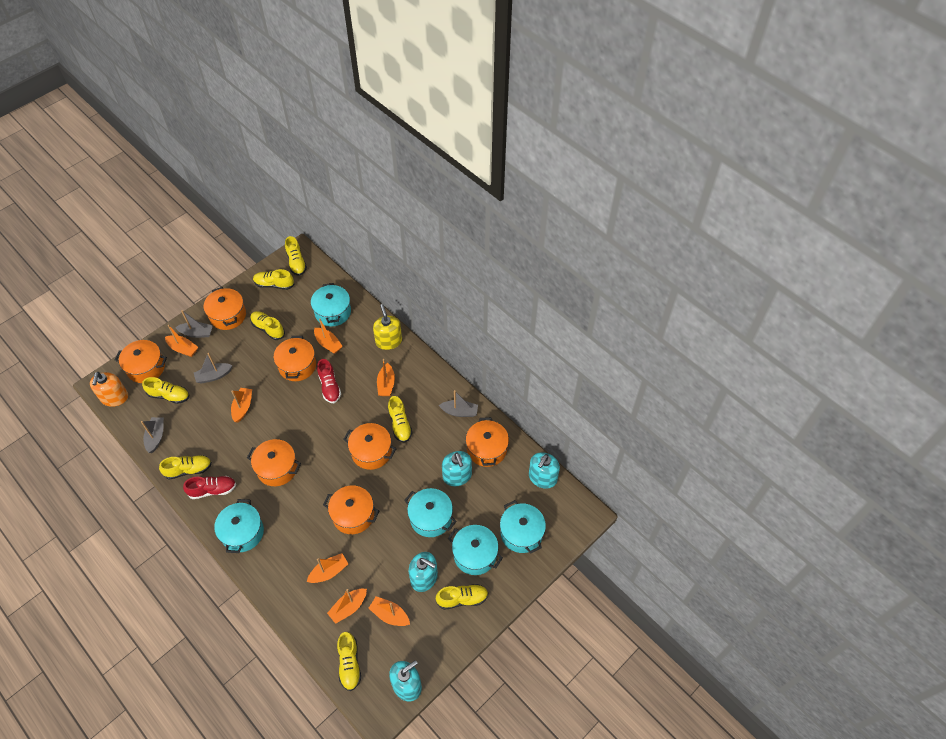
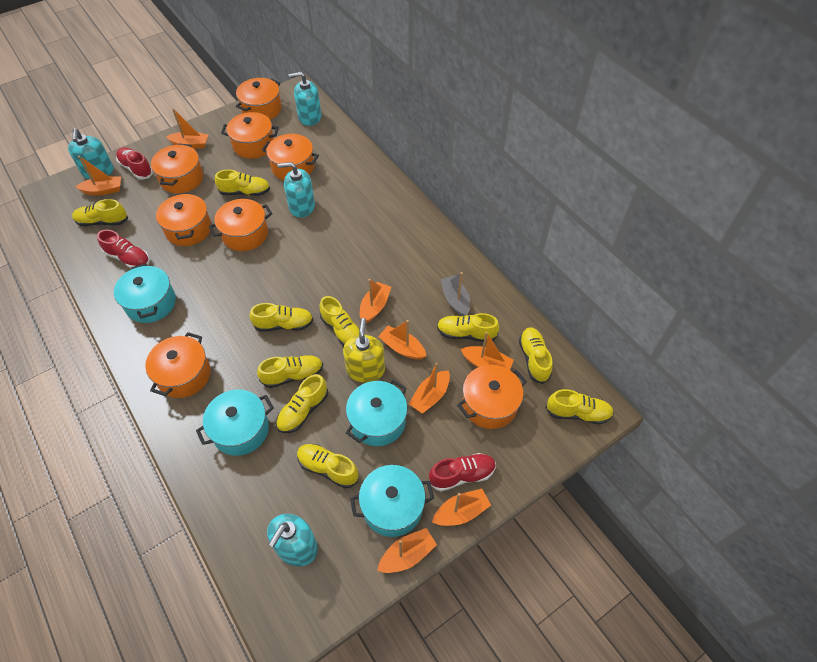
grey boat: [141,417,164,453] [175,310,213,338] [194,353,232,384] [439,390,478,417] = 4 -> [441,272,470,316] = 1
orange boat: [165,325,198,357] [231,388,252,423] [307,553,348,583] [314,319,343,354] [327,589,367,624] [368,596,410,626] [377,359,395,396] = 7 -> [75,156,121,196] [166,108,209,149] [360,279,391,323] [377,528,437,573] [378,320,426,360] [409,363,450,414] [432,489,491,526] [461,332,514,370] = 8
orange pot: [115,340,167,383] [204,287,246,330] [247,439,301,486] [274,336,316,381] [323,486,379,534] [343,423,397,470] [466,417,509,467] = 7 -> [145,332,211,398] [151,144,203,193] [156,192,211,246] [209,199,272,251] [221,112,279,159] [236,78,281,120] [262,134,319,181] [457,365,527,429] = 8
orange soap dispenser: [90,372,128,407] = 1 -> none = 0
red shoe: [183,476,236,499] [317,359,341,403] = 2 -> [97,230,150,268] [116,147,153,180] [429,453,496,491] = 3
turquoise pot: [214,499,264,553] [311,283,351,327] [404,488,457,537] [448,525,503,575] [500,500,546,553] = 5 -> [114,263,176,323] [196,389,274,456] [346,379,407,446] [350,465,434,537] = 4
yellow shoe: [142,377,189,404] [159,455,212,480] [250,311,285,340] [253,269,295,290] [285,236,307,276] [337,632,361,691] [388,396,412,443] [436,584,488,610] = 8 -> [72,199,128,226] [215,170,270,196] [249,303,313,332] [257,355,323,388] [276,374,328,433] [297,444,359,488] [320,296,360,346] [437,313,499,342] [519,327,553,384] [546,389,614,424] = 10

